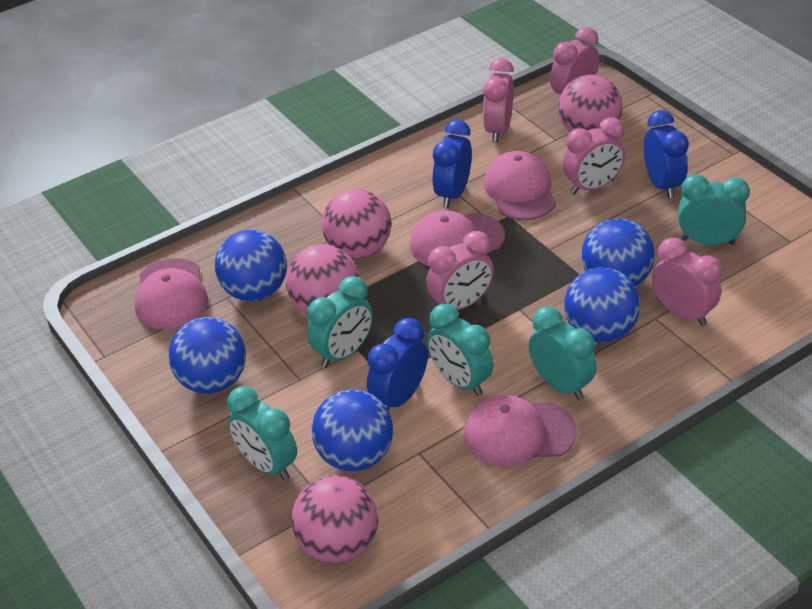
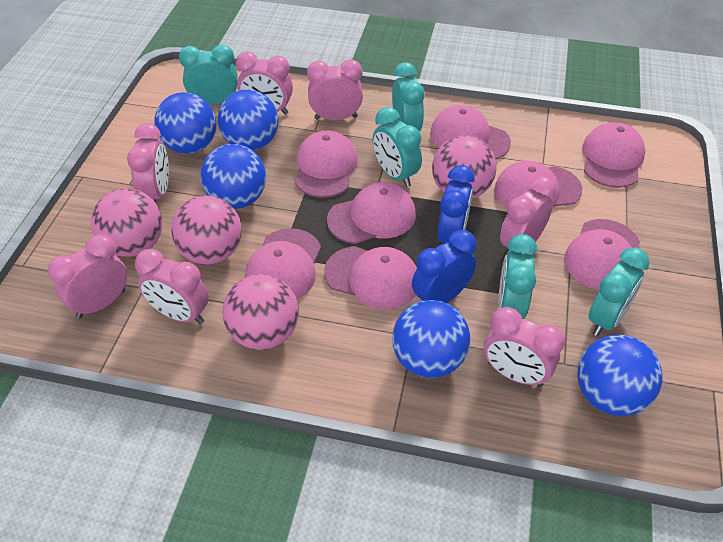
blue clock: [367,318,428,410] [432,120,472,208] [644,110,689,199] = 3 -> [412,230,477,303] [437,165,475,243] = 2
pink cap: [134,258,208,329] [410,211,505,266] [464,395,577,467] [484,151,556,220] = 4 -> [245,228,321,299] [295,130,358,198] [324,246,417,310] [327,182,416,244] [430,105,511,160] [494,161,582,209] [564,219,640,290] [582,122,645,188] = 8
pink clock: [426,231,494,310] [483,58,514,143] [550,27,599,95] [563,117,625,195] [652,237,722,326] = 5 -> [48,234,127,318] [127,123,169,203] [135,249,209,324] [236,52,293,115] [307,59,363,120] [484,307,565,387] [500,176,556,251] = 7

